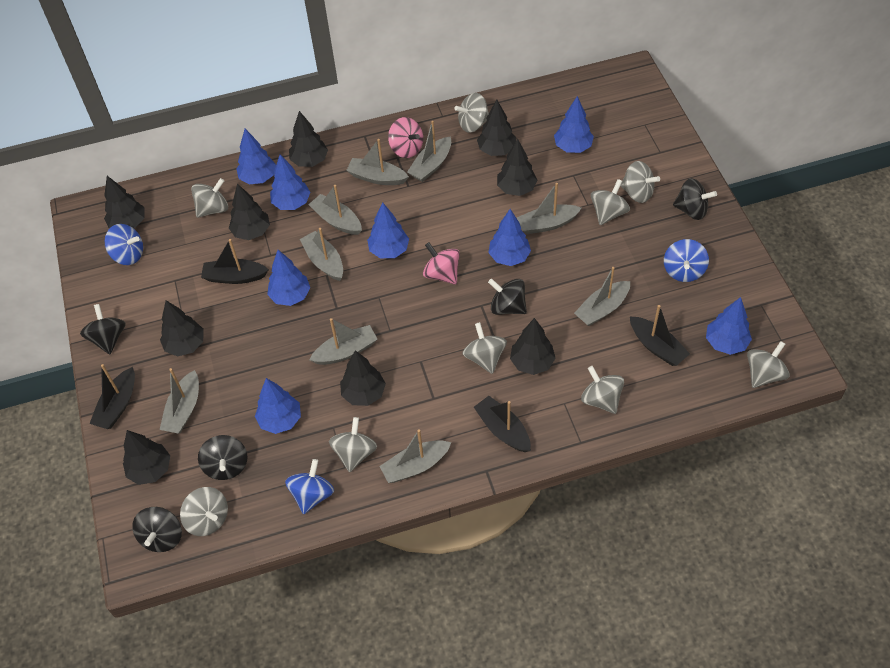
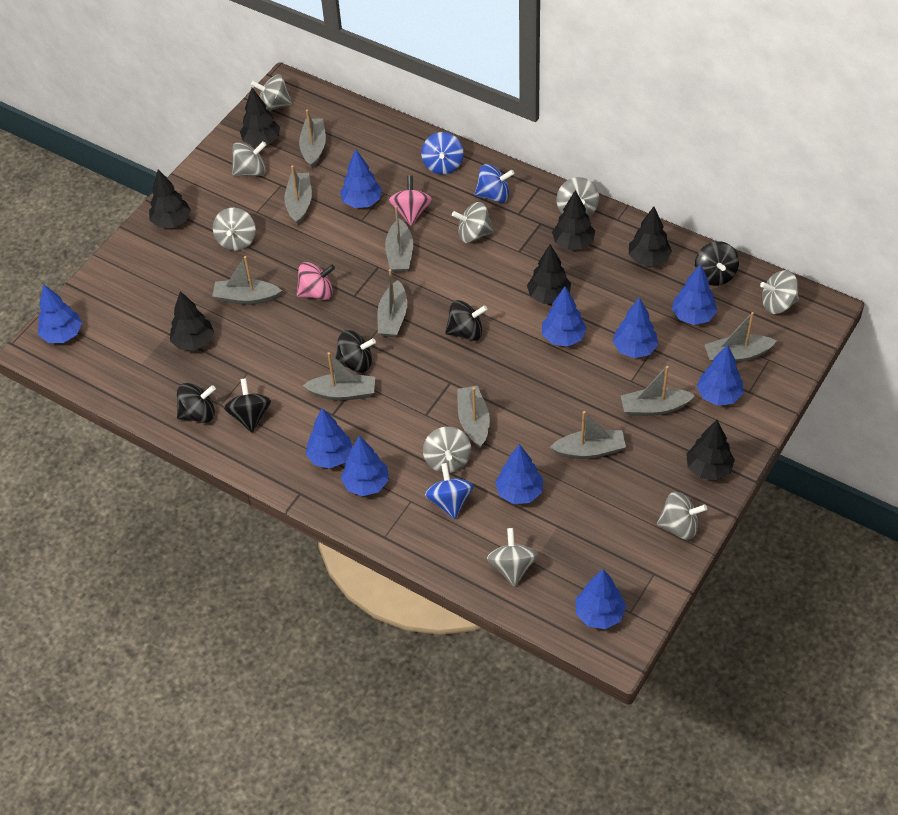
black boat: [89,364,135,429] [201,239,269,284] [474,396,531,452] [630,305,690,366] = 4 -> none = 0
black tree: [104,176,145,228] [123,430,170,485] [160,301,204,356] [229,184,270,240] [289,111,328,167] [340,350,386,406] [477,100,516,156] [497,139,538,196] [510,318,555,375] = 9 -> [149,170,191,228] [170,291,214,351] [240,88,280,146] [527,244,571,304] [552,190,595,250] [629,206,672,267] [686,420,735,480] = 7
blue tree: [236,129,276,184] [255,378,301,434] [267,250,310,306] [270,155,310,210] [367,202,409,258] [489,209,531,266] [554,96,594,153] [706,297,752,355] = 8 -> [38,284,82,343] [306,408,352,469] [340,149,382,208] [341,436,389,496] [495,444,543,504] [542,287,587,347] [576,569,626,629] [613,297,658,358] [672,264,717,325] [697,345,743,406] = 10
grey boat: [160,368,199,434] [300,228,343,281] [308,185,362,235] [309,318,377,365] [346,139,409,185] [379,429,451,483] [407,121,451,182] [517,183,581,234] [574,267,630,326] = 9 -> [212,256,282,305] [284,166,312,225] [299,109,326,168] [302,352,375,401] [377,269,407,337] [385,206,413,273] [457,386,490,448] [550,411,626,459] [621,366,695,416] [704,312,777,363] = 10

